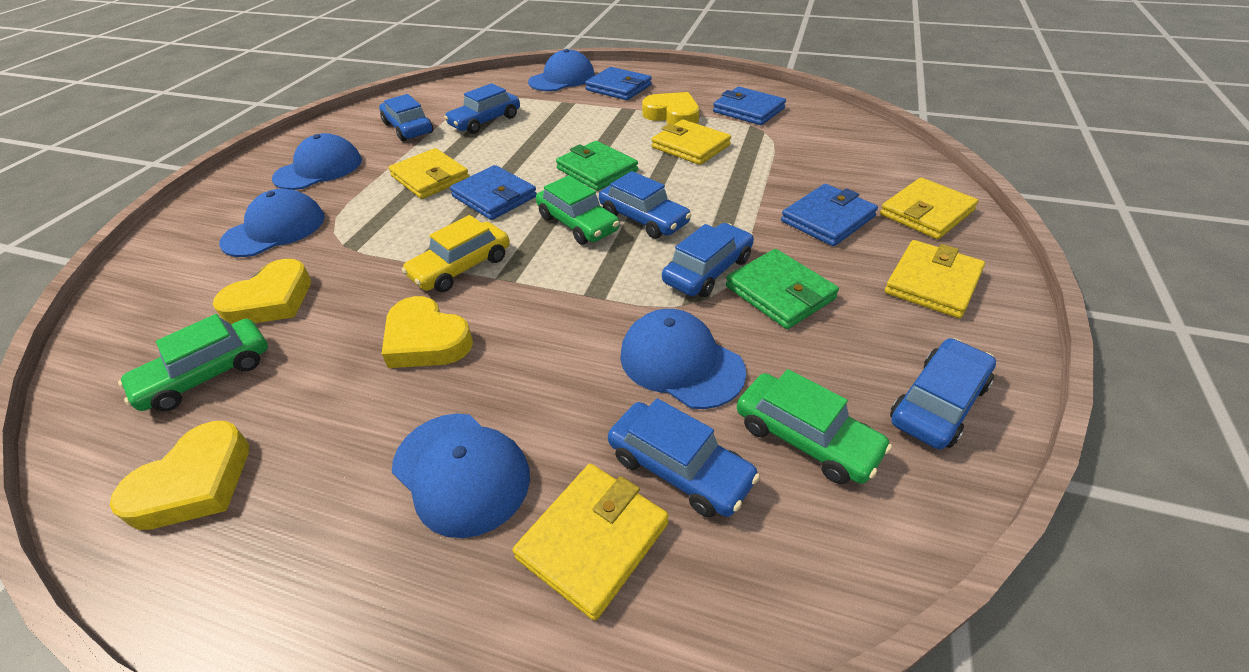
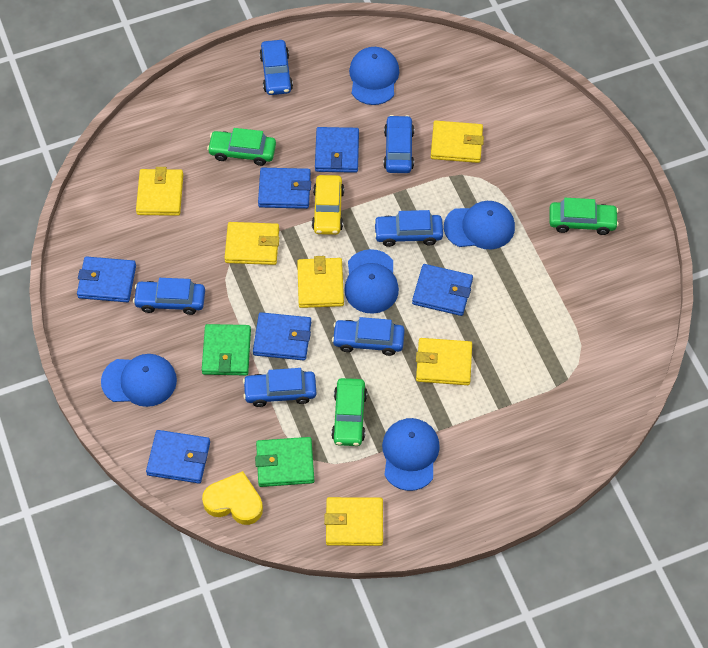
blue wallet: [450,165,537,220] [585,67,652,100] [713,87,786,125] [781,184,878,246] = 4 -> [77,256,136,302] [146,430,210,483] [253,312,311,360] [258,168,311,209] [315,127,359,173] [412,264,473,316] = 6
yellow heart: [110,421,249,530] [213,259,311,324] [382,296,473,368] [642,92,699,125] = 4 -> [202,471,263,525] = 1
yellow wallet: [389,148,470,199] [513,464,669,621] [651,120,731,165] [880,178,979,239] [885,240,985,318] = 5 -> [136,167,183,216] [225,222,279,265] [297,256,344,308] [324,497,383,546] [416,338,472,385] [431,121,484,163] = 6

